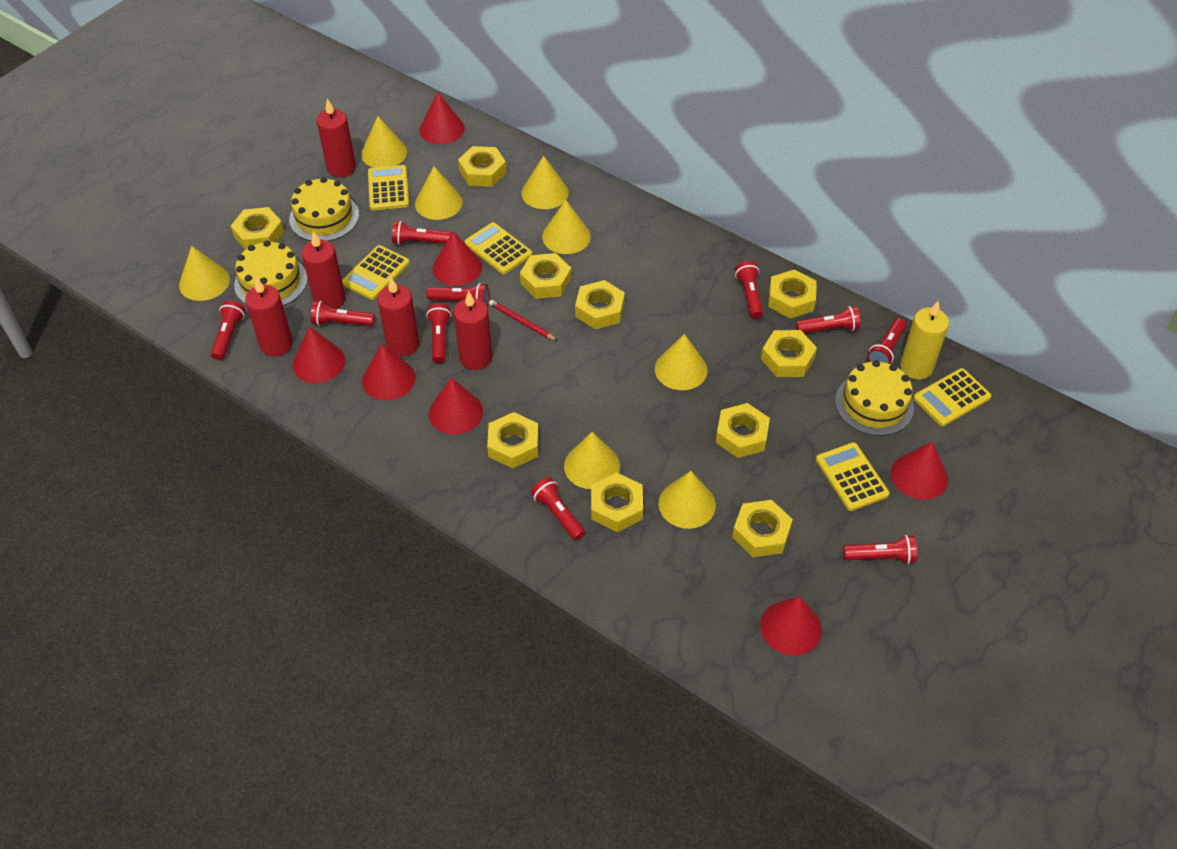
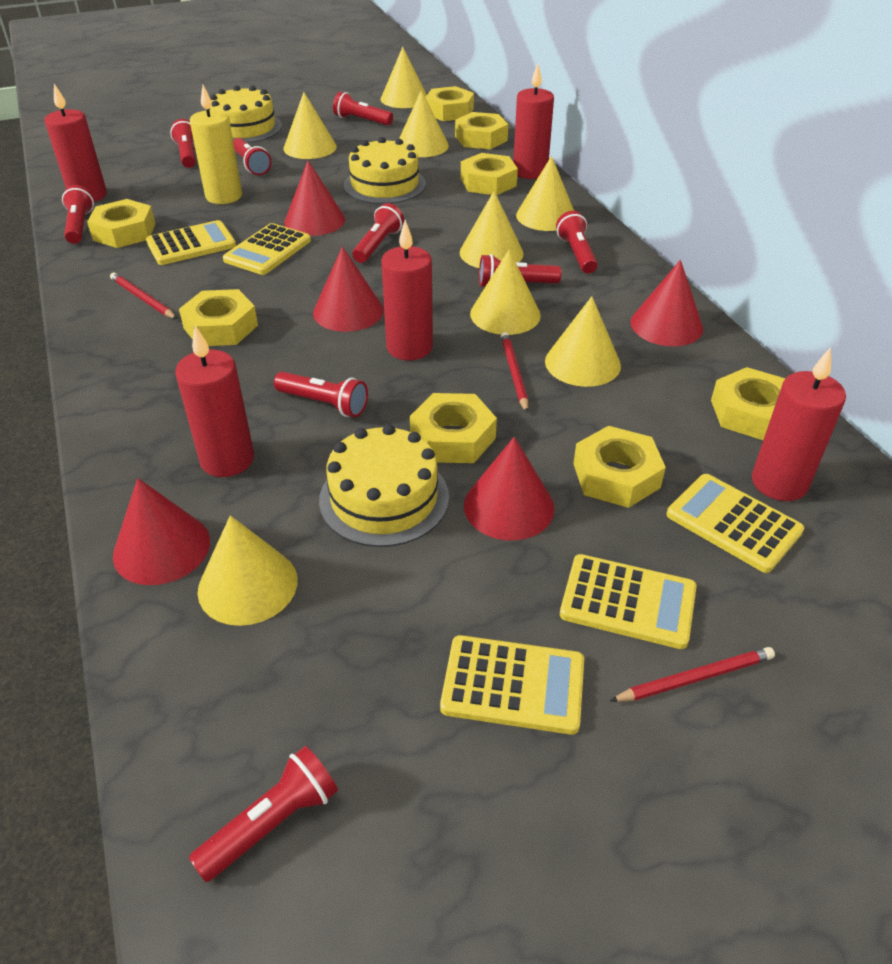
red cone: [293,327,345,383] [362,344,416,400] [420,92,465,144] [429,378,483,435] [433,231,482,286] [760,596,822,655] [891,442,948,500] = 7 -> [113,478,210,585] [284,161,345,236] [313,246,383,332] [464,437,554,540] [630,260,703,346] = 5
red flashlight: [211,300,245,360] [311,301,375,326] [392,221,451,245] [426,303,452,363] [427,283,489,306] [531,477,585,541] [735,261,763,319] [796,306,861,333] [843,535,917,564] [867,318,906,364] = 10 -> [62,185,94,244] [170,119,196,168] [189,746,338,882] [233,138,271,175] [274,372,368,417] [333,92,393,126] [352,203,404,263] [479,254,562,287] [556,211,598,274] = 9
red pencil: [489,300,558,341] = 1 -> [110,272,177,319] [501,332,528,412] [610,647,775,702] = 3
yellow nut: [231,207,284,250] [458,146,507,187] [487,412,539,469] [520,253,572,299] [575,280,625,329] [591,473,643,532] [716,403,770,458] [732,500,793,557] [761,330,817,377] [768,269,817,319] = 10 -> [87,199,155,248] [179,289,258,346] [410,393,497,463] [425,86,474,121] [455,112,508,149] [461,153,518,195] [573,426,666,508] [711,367,786,440] = 8

